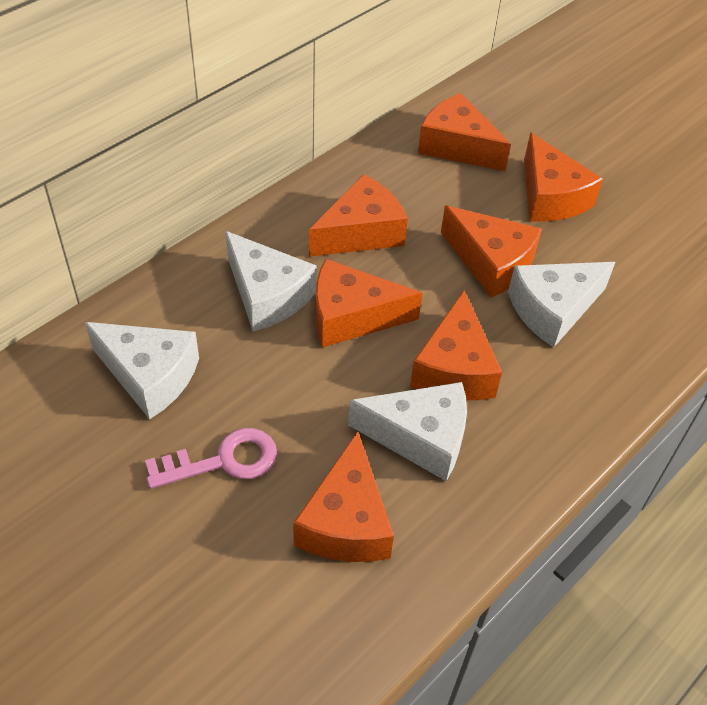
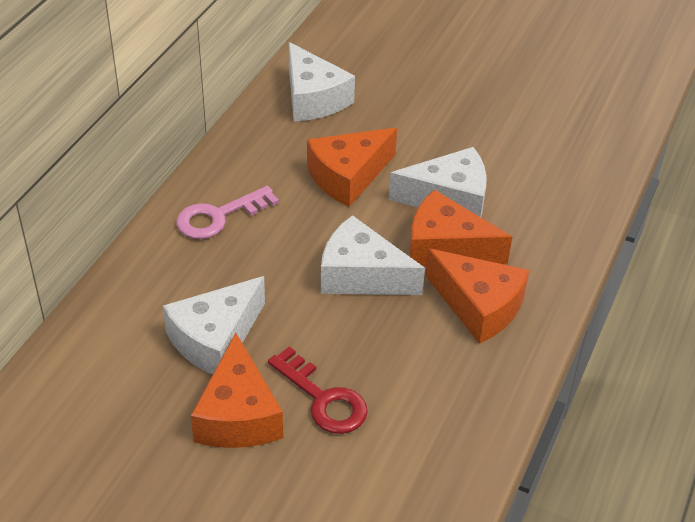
orange cheese: [293,431,394,562] [309,174,408,257] [315,259,423,347] [410,290,502,400] [418,93,511,171] [441,205,542,298] [524,132,603,222] = 7 -> [191,333,283,448] [307,128,397,207] [409,190,512,266] [425,249,529,344] = 4
red key: none = 0 -> [268,346,368,434] = 1

